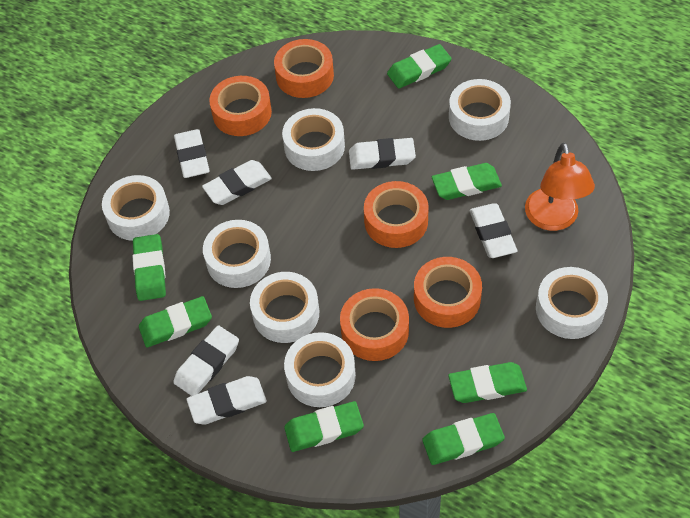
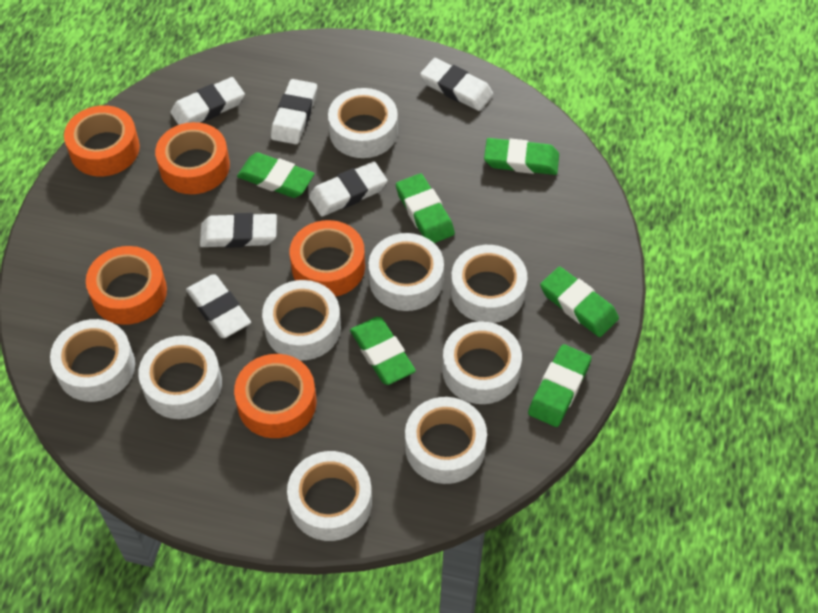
green eraser: [133,234,166,301] [139,296,212,347] [284,401,364,452] [387,44,452,89] [422,413,505,465] [432,163,502,200] [448,362,527,403] = 7 -> [237,152,315,198] [350,317,416,385] [396,174,455,243] [484,138,559,175] [528,344,592,427] [540,267,619,337] = 6
orange lamp: [525,142,595,231] = 1 -> none = 0
white tape: [102,175,170,241] [203,220,271,288] [250,272,319,343] [282,108,345,171] [284,332,356,407] [449,79,511,141] [536,267,608,339] = 7 -> [50,319,135,402] [138,336,222,419] [262,280,341,360] [287,451,372,541] [328,88,398,158] [369,233,444,311] [405,397,487,484] [442,321,522,404] [451,245,527,323] = 9

